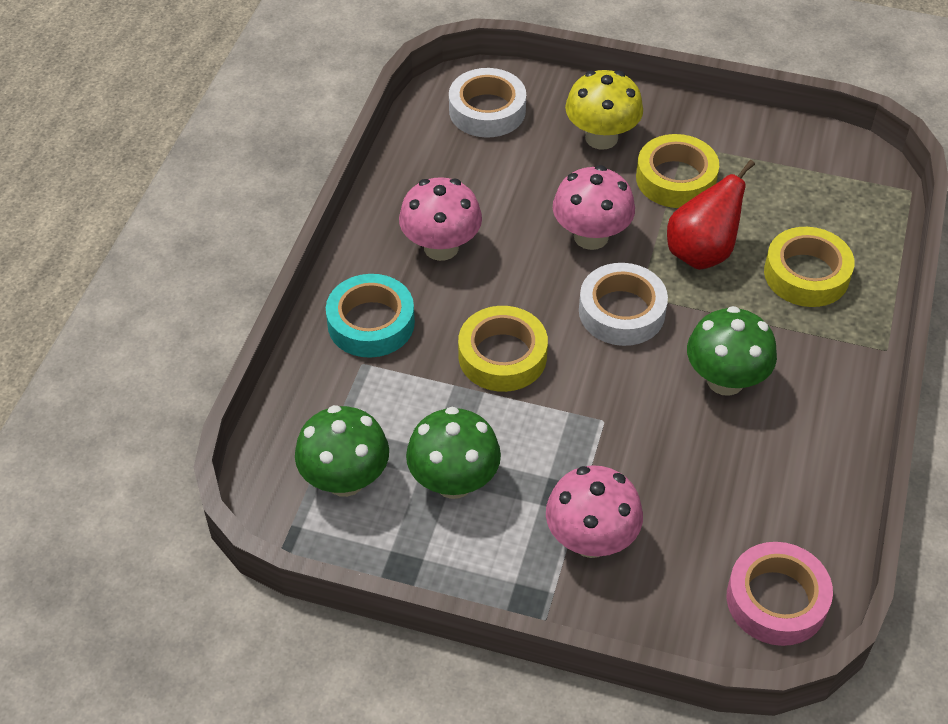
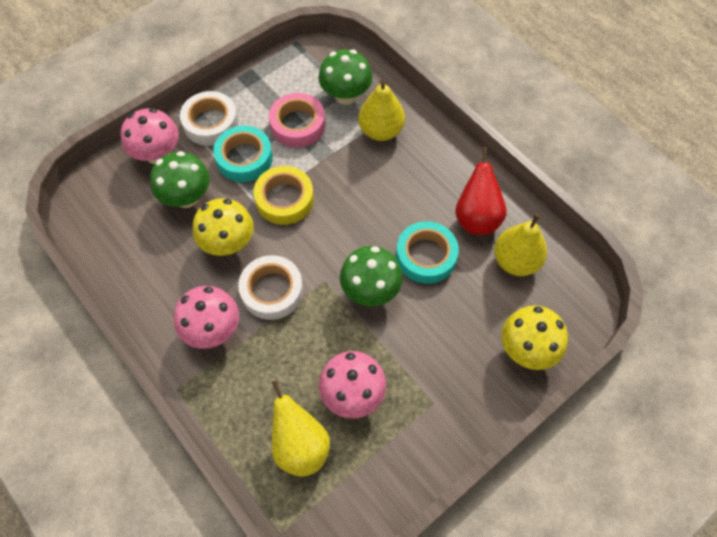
turquoise tape: [326,274,415,358] = 1 -> [213,126,273,182] [396,221,459,284] = 2
yellow mushroom: [565,70,643,149] = 1 -> [193,198,254,256] [501,305,568,370] = 2
yellow pear: none = 0 -> [272,380,330,477] [358,79,405,141] [494,213,547,276] = 3
yellow tape: [458,306,548,392] [636,134,719,208] [764,227,854,307] = 3 -> [254,166,314,225] = 1

